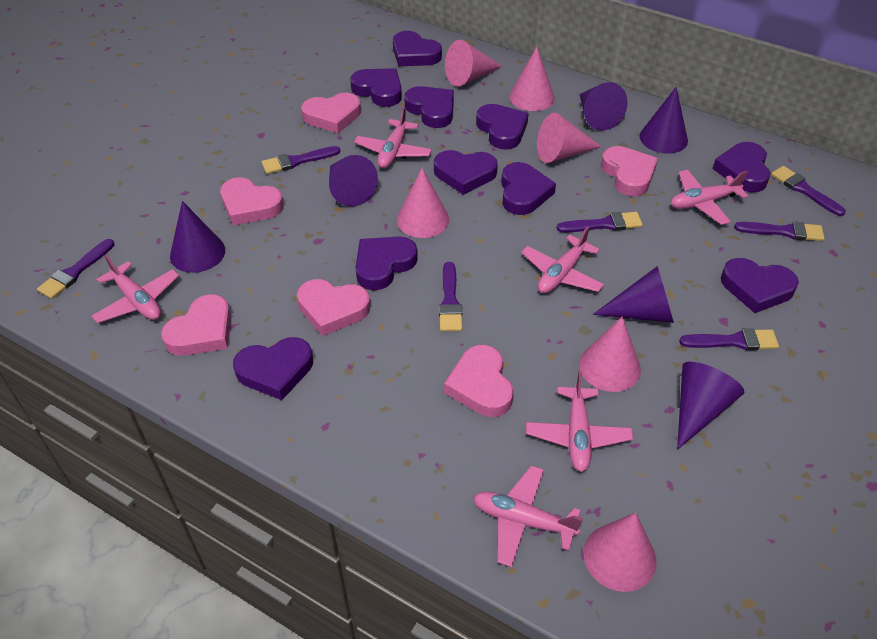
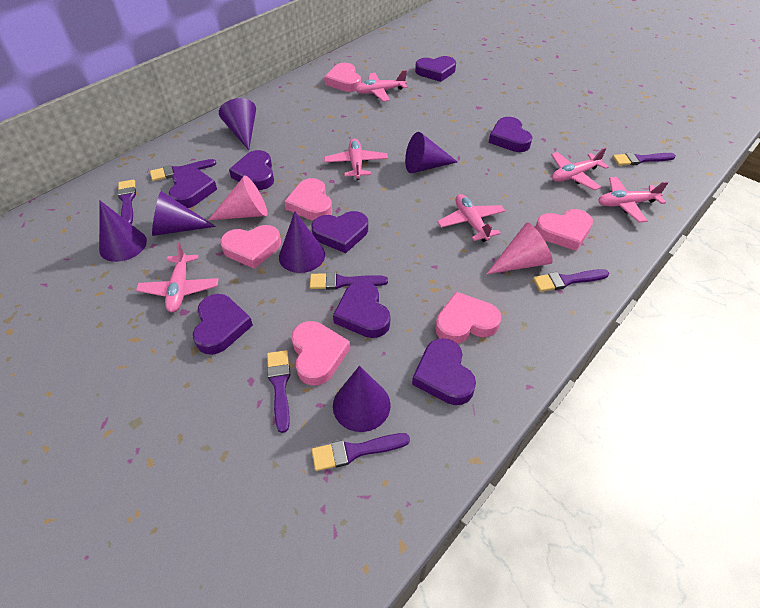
pink cone: [397,168,449,238] [445,40,502,87] [509,47,555,111] [537,113,602,163] [579,316,641,392] [583,513,656,592] = 6 -> [208,175,267,220] [486,222,553,274] = 2
purple heart: [233,337,313,400] [350,68,402,107] [356,236,418,290] [393,31,442,66] [404,86,454,128] [434,150,498,195] [476,104,529,150] [501,162,556,215] [712,142,771,192] [721,258,799,313] = 10 -> [169,166,217,208] [193,294,253,355] [229,150,274,190] [311,211,368,253] [333,281,390,338] [412,338,476,405] [415,56,456,82] [489,117,533,152] = 8

